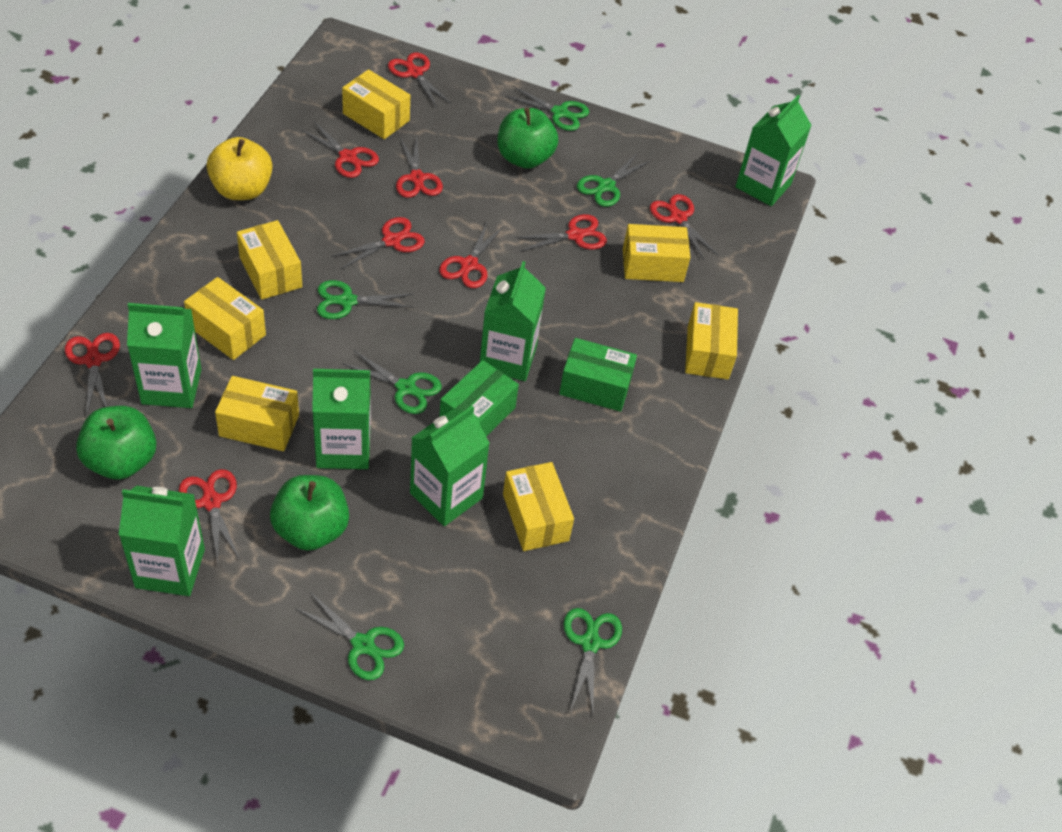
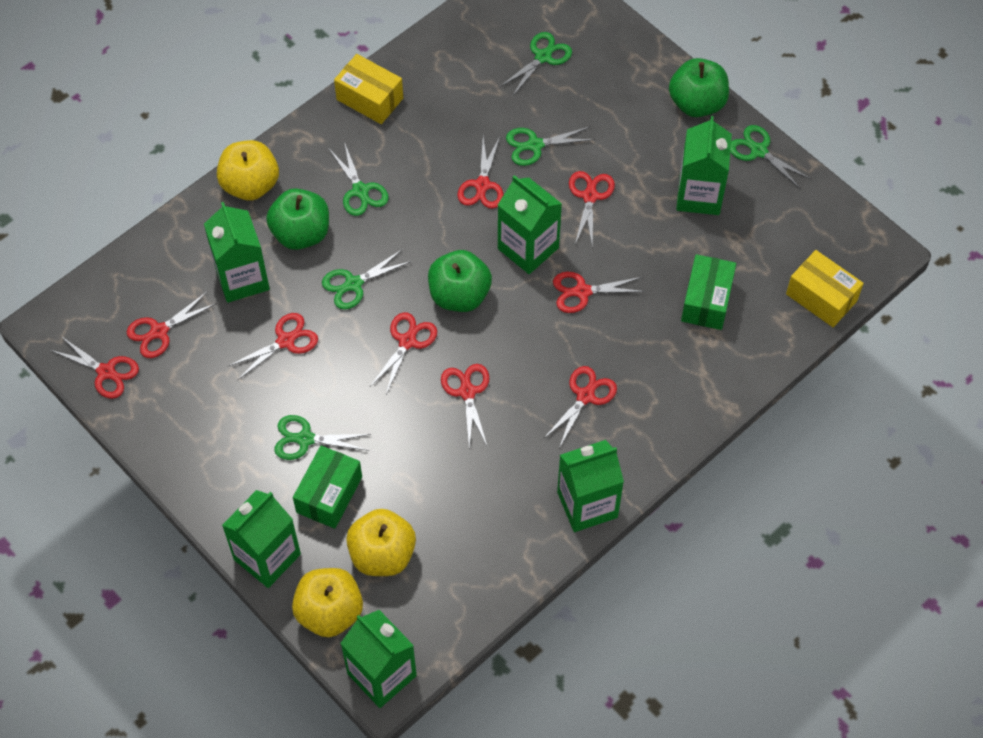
yellow apple: [207,137,273,200] = 1 -> [217,140,279,201] [292,568,363,637] [346,509,416,576] = 3
yellow box: [184,277,266,360] [215,376,299,451] [237,220,302,300] [342,69,410,139] [503,462,574,551] [623,224,691,282] [685,302,738,379] = 7 -> [334,54,403,124] [786,250,864,327] = 2

